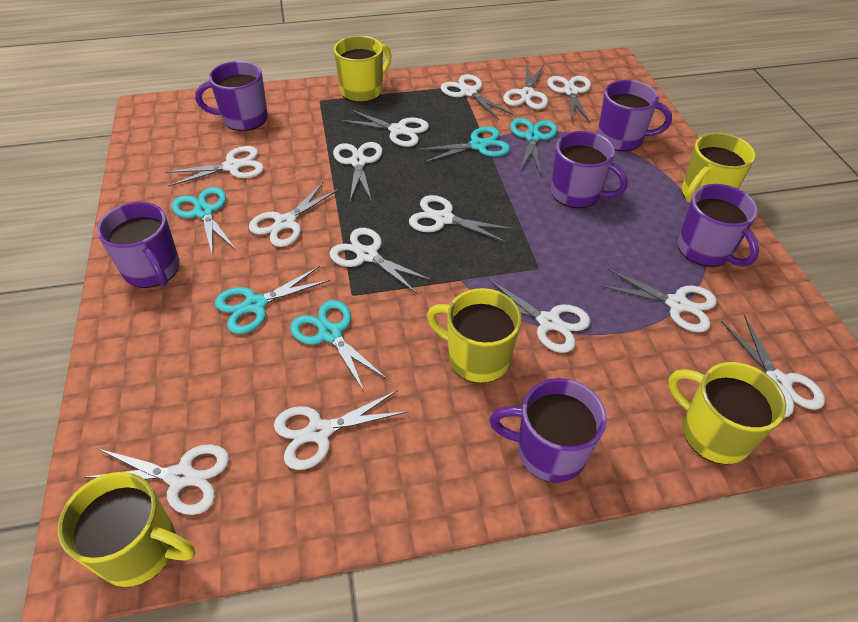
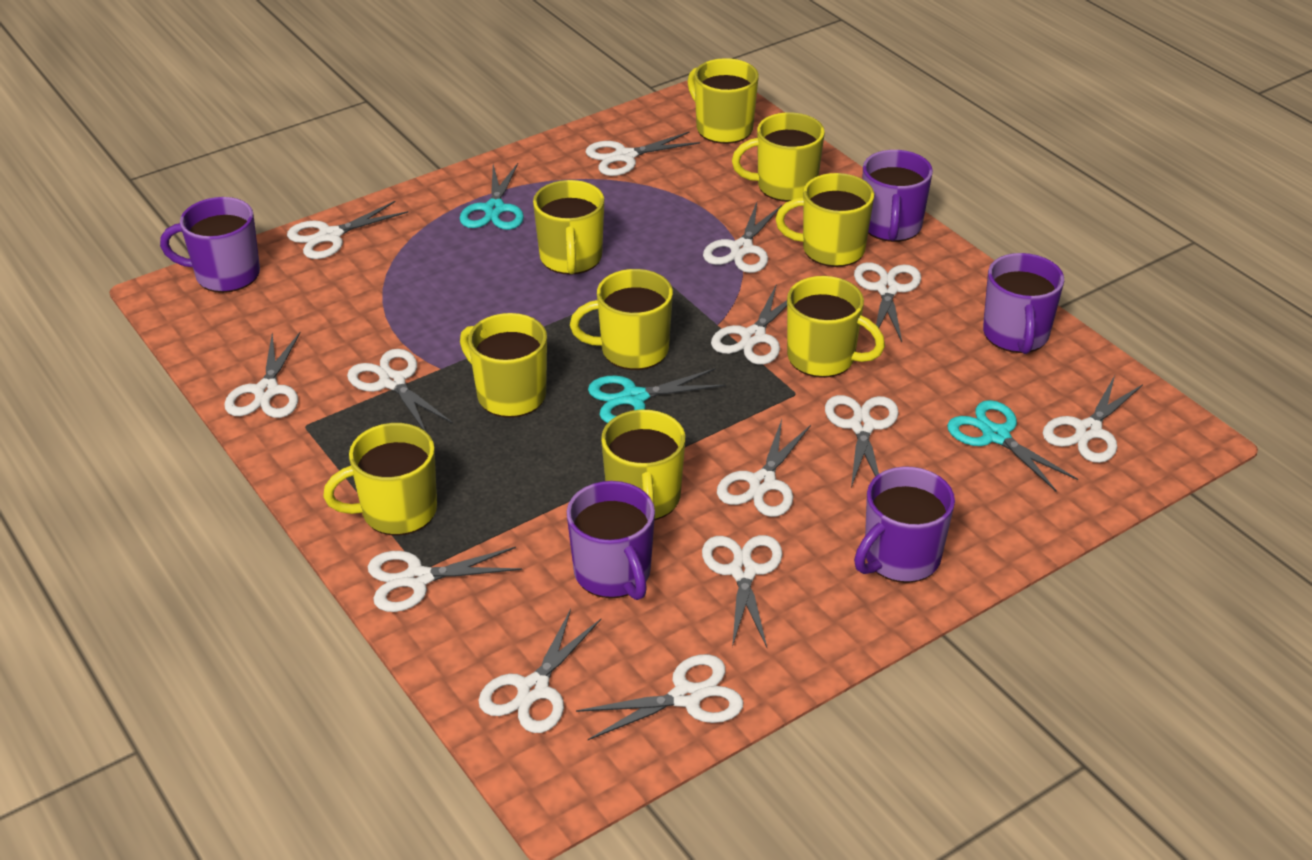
purple mug: [97,202,180,288] [195,61,268,131] [490,378,607,483] [551,131,628,208] [597,80,672,151] [678,184,759,267] = 6 -> [160,197,260,293] [567,481,655,600] [854,466,955,583] [862,150,933,242] [983,253,1064,354] = 5
turquoise scissors: [172,187,236,256] [215,266,330,334] [290,300,388,391] [417,126,510,163] [510,118,557,175] = 5 -> [459,163,524,230] [588,368,726,423] [947,400,1078,492] = 3
yellow mug: [58,472,195,587] [334,36,392,103] [427,288,522,383] [668,362,787,464] [682,133,756,203] = 5 -> [323,423,437,536] [460,313,547,418] [533,180,604,275] [570,269,673,370] [601,410,685,520] [687,58,759,144] [732,112,825,202] [776,173,874,267] [787,276,885,378] = 9

